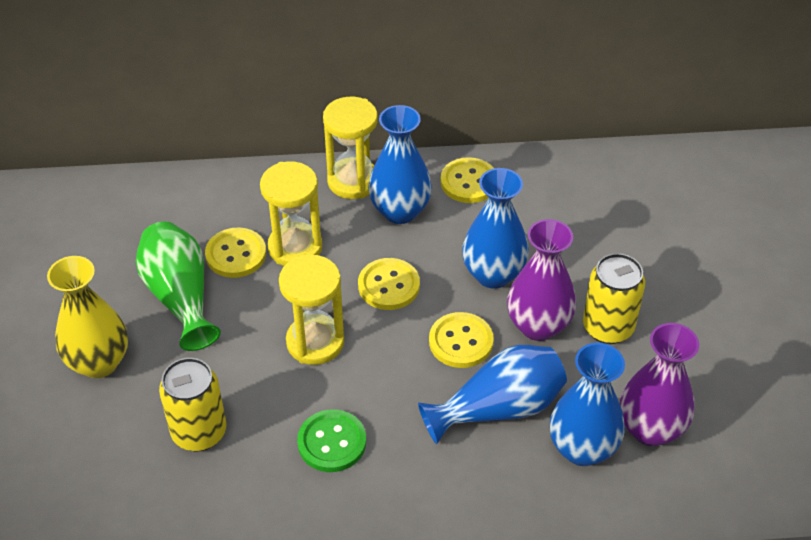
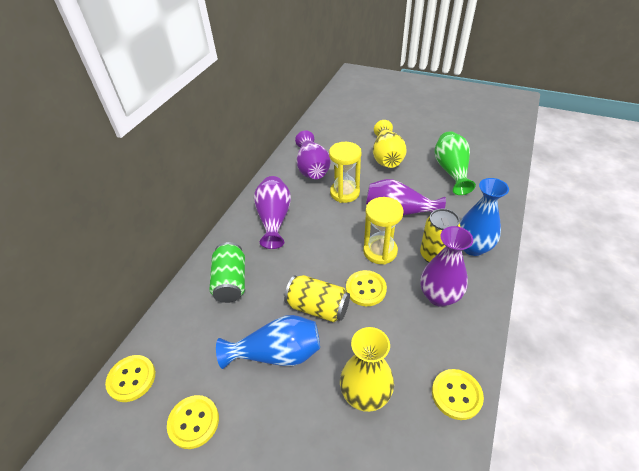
blue vase: [368,105,432,224] [418,345,567,444] [462,168,529,289] [550,343,625,466] = 4 -> [216,315,320,369] [460,178,509,256] = 2
green button: [297,409,366,472] = 1 -> none = 0
green can: none = 0 -> [210,242,245,303] = 1
purple vase: [507,219,576,341] [620,323,699,446] = 2 -> [254,176,291,249] [295,130,331,179] [366,179,446,215] [420,226,473,307] = 4
yellow hourglass: [260,162,322,266] [279,255,344,365] [323,97,378,199] = 3 -> [329,142,361,203] [363,197,404,265] = 2
yellow vase: [47,256,128,378] = 1 -> [340,327,394,412] [373,120,407,168] = 2

